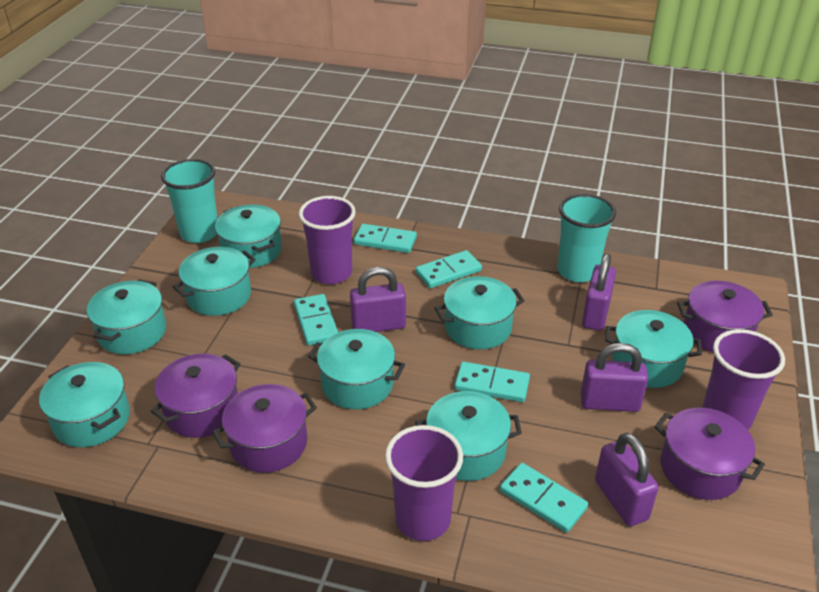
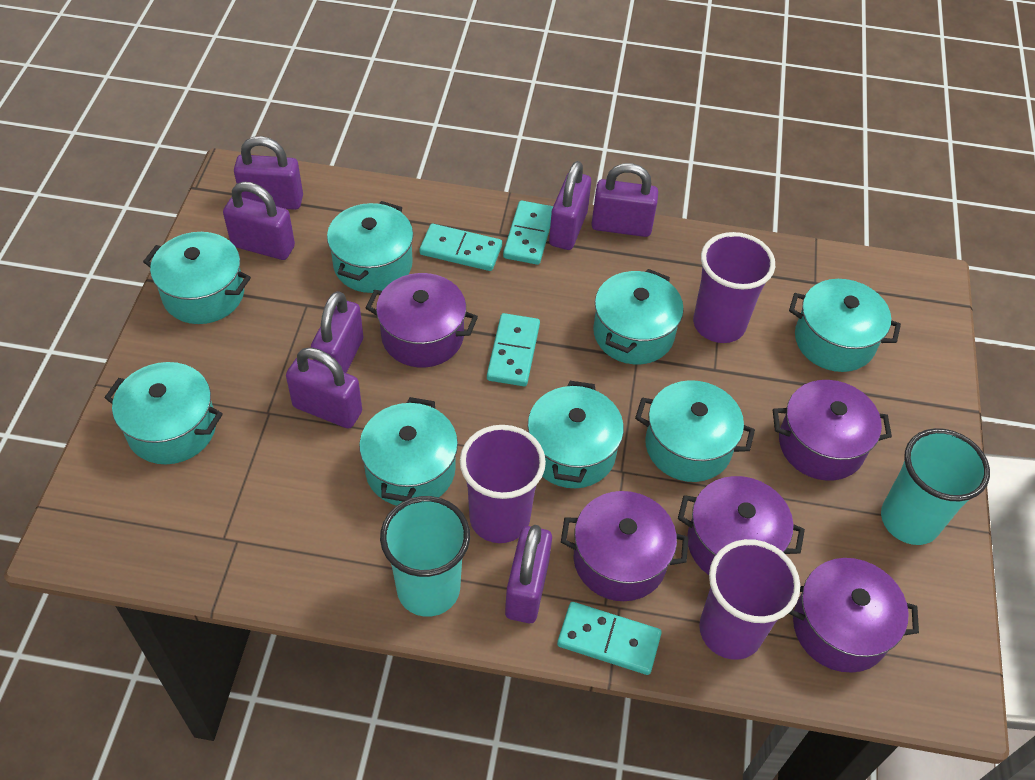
purple padlock: [350,267,406,332] [581,343,648,412] [582,253,616,331] [595,433,659,526] = 4 -> [223,182,295,260] [234,136,303,210] [286,348,362,429] [311,291,363,373] [505,525,552,623] [549,161,591,250] [592,163,658,237] = 7
purple pot: [151,354,241,438] [212,384,317,473] [655,408,765,500] [677,281,773,353] = 4 -> [366,273,478,368] [561,491,688,601] [678,476,805,575] [773,380,892,481] [788,558,919,673] = 5
turquoise domino: [294,294,338,346] [354,224,417,253] [415,250,482,288] [455,362,530,402] [500,463,588,533] = 5 -> [419,224,502,271] [487,313,540,386] [503,200,553,265] [557,602,662,675] = 4

